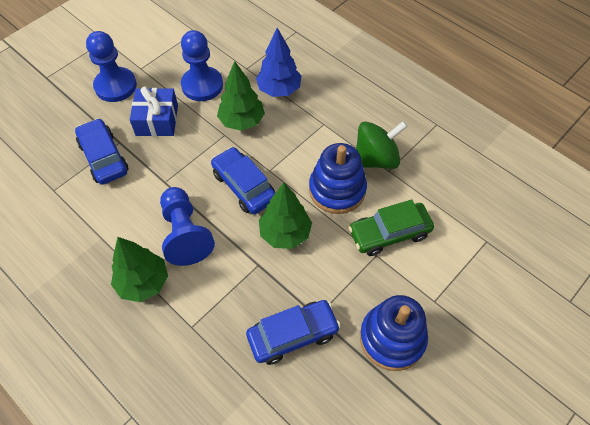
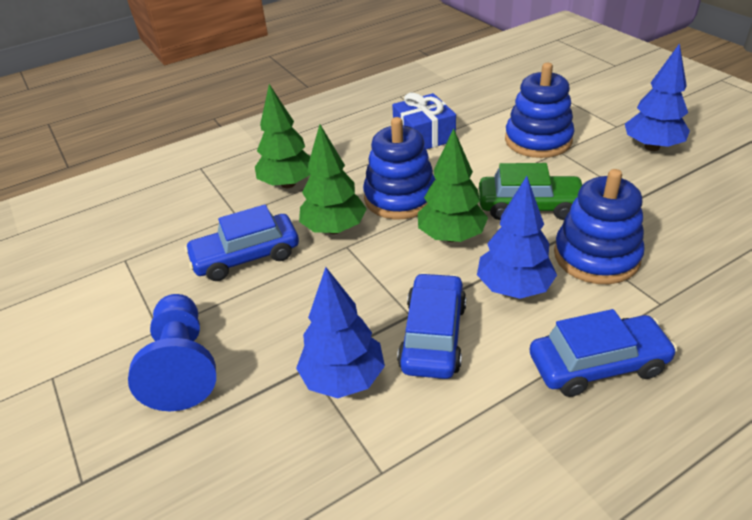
blue pawn: [86,31,137,102] [160,187,215,266] [181,30,223,101] = 3 -> [128,294,216,411] = 1
blue stacking toy: [309,143,367,214] [360,295,428,371] = 2 -> [363,117,435,219] [505,63,574,158] [554,169,644,284] = 3
blue tree: [256,28,301,97] = 1 -> [296,267,385,398] [477,176,557,299] [625,43,690,151] = 3
green spinning top: [356,121,408,169] = 1 -> none = 0

